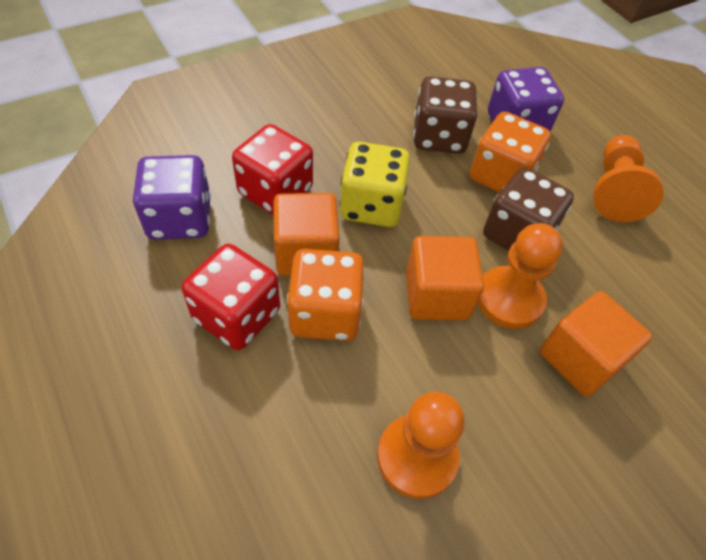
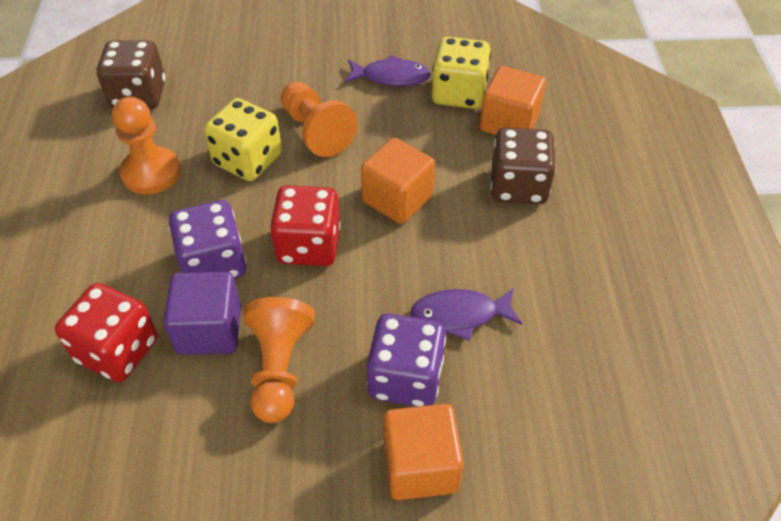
orange dice: [287,249,365,341] [470,112,551,193] = 2 -> none = 0
purple cube: none = 0 -> [163,271,241,355] = 1
purple fish: none = 0 -> [344,55,431,86] [410,288,522,341] = 2
yellow dice: [339,142,410,227] = 1 -> [204,98,282,181] [432,37,491,109] = 2

